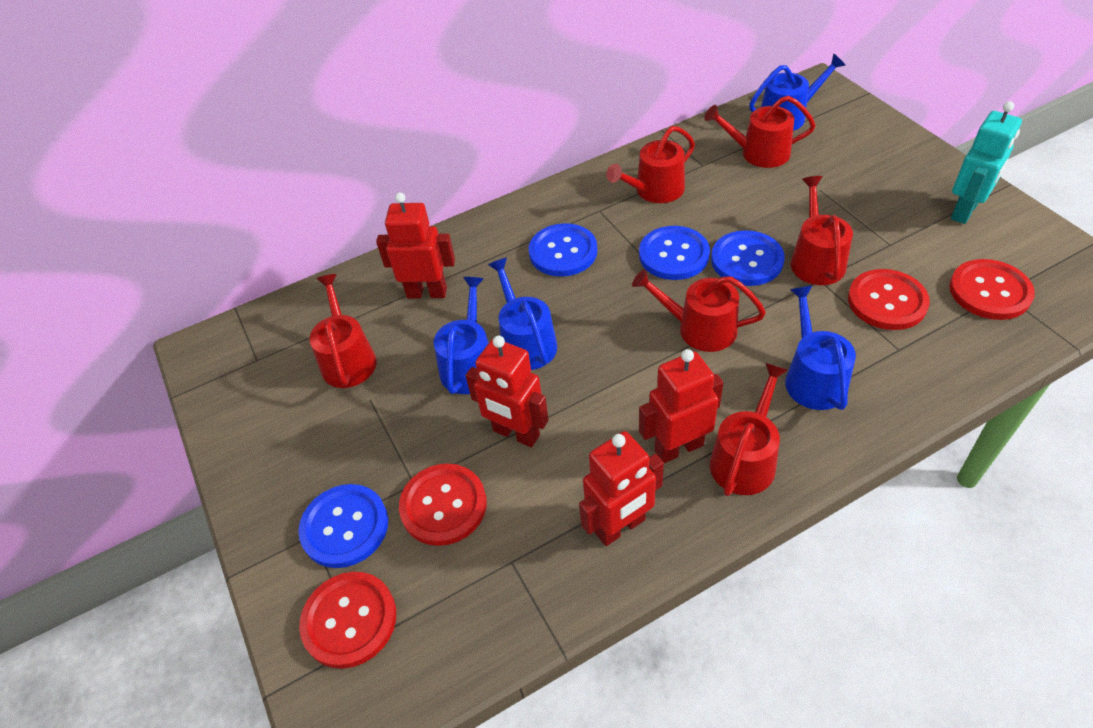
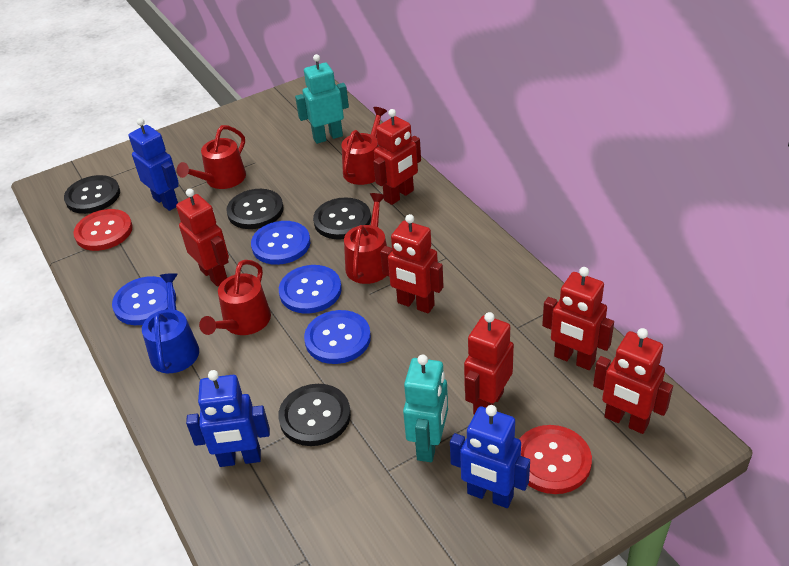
black button: none = 0 -> [64,175,120,214] [226,189,284,229] [278,384,351,446] [313,198,371,240] = 4
blue robot: none = 0 -> [129,118,179,211] [186,370,270,467] [450,405,530,508] = 3
blue watering can: [434,277,489,394] [488,258,557,370] [749,54,845,131] [785,286,856,410] = 4 -> [142,273,199,373] = 1
red button: [299,572,396,669] [399,464,487,546] [848,269,930,330] [949,259,1035,320] = 4 -> [73,209,133,251] [519,425,592,494] = 2
red robot: [376,193,455,299] [465,336,549,447] [579,431,664,546] [639,349,723,463] = 4 -> [176,188,229,287] [373,109,421,205] [380,214,444,313] [464,312,514,414] [542,267,614,370] [593,328,673,434] = 6
red watering can: [310,274,377,388] [606,126,695,203] [632,269,766,352] [704,96,816,168] [710,363,788,496] [790,176,853,285] = 6 -> [177,125,246,189] [199,260,271,335] [341,107,387,185] [344,193,387,284] = 4
turquoise robot: [951,101,1022,224] = 1 -> [295,54,349,144] [403,354,448,462] = 2

